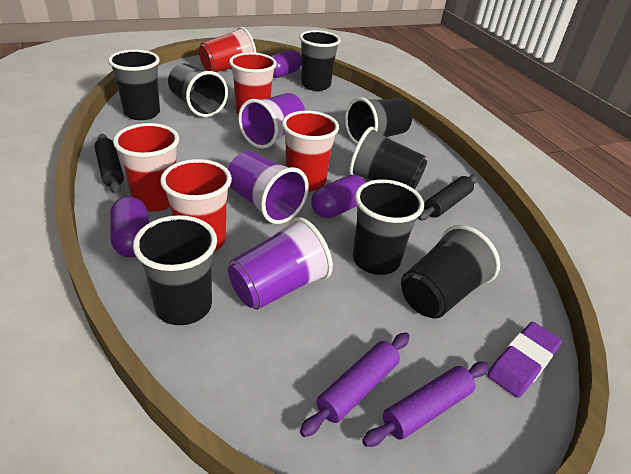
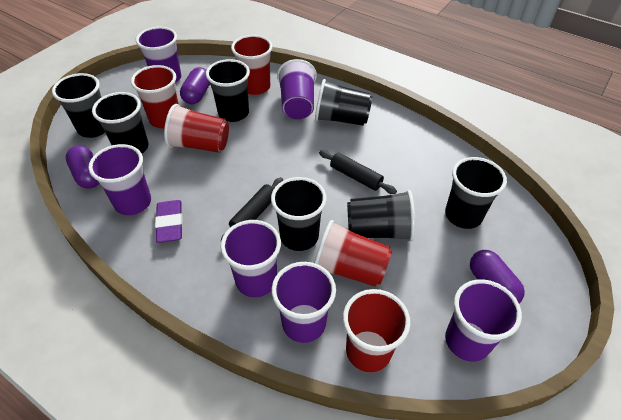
black cup: [108,50,160,120] [133,215,217,325] [168,63,228,117] [299,30,341,91] [345,97,412,144] [349,127,427,190] [353,179,424,275] [401,225,500,319] = 8 -> [52,73,105,138] [92,92,148,153] [206,59,250,122] [271,177,327,251] [315,79,372,126] [347,190,415,242] [445,157,507,229] = 7
purple cup: [228,151,309,224] [228,217,333,310] [238,93,305,149] = 3 -> [88,144,151,215] [136,27,181,83] [221,220,281,298] [272,262,336,343] [277,59,317,119] [445,279,522,362] = 6
purple rolling pin: [300,332,410,437] [362,362,489,447] = 2 -> none = 0

